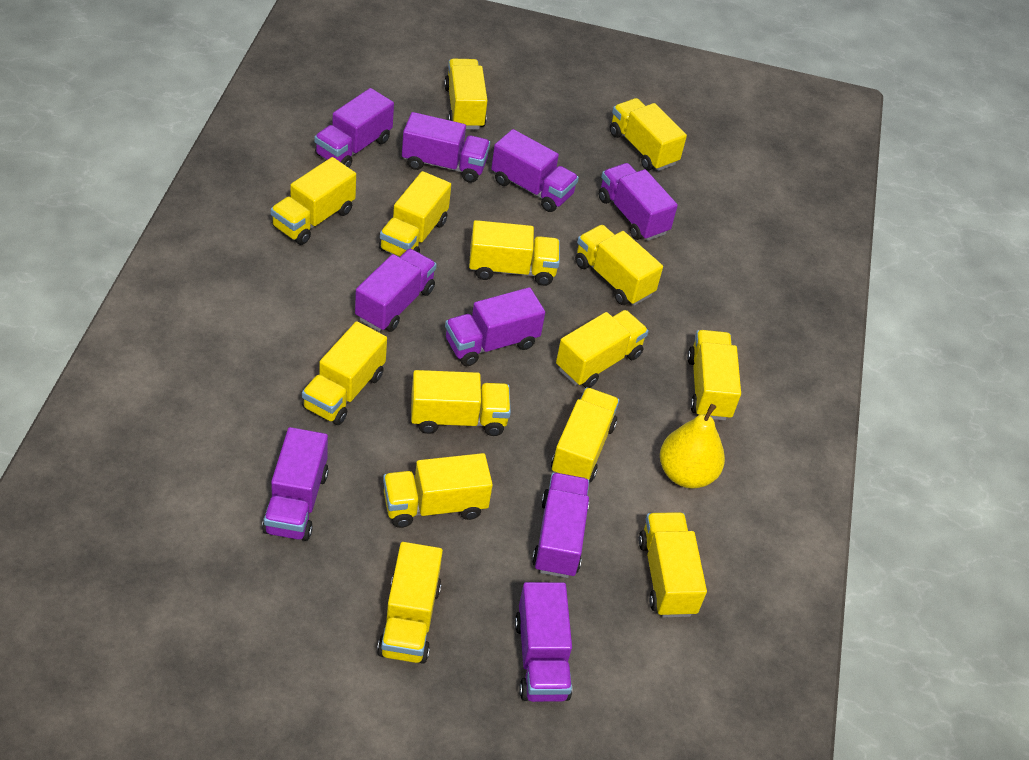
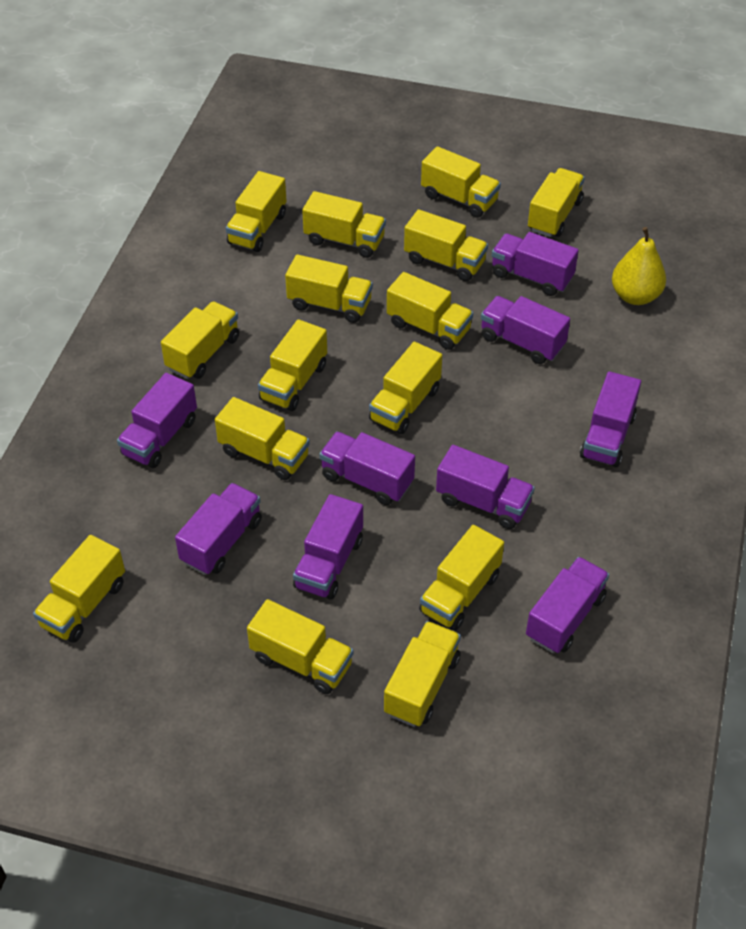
yellow truck: [271,157,356,245] [302,321,387,425] [377,542,443,664] [379,171,451,257] [383,453,493,528] [411,370,511,436] [444,59,488,129] [469,220,560,286] [551,387,619,482] [556,310,649,388] [575,225,663,306] [610,98,687,171] [639,512,707,617] [687,330,741,420] = 14 -> [33,535,125,643] [161,301,239,379] [215,397,310,480] [226,171,287,252] [247,599,353,694] [258,319,327,411] [285,255,373,323] [302,191,386,258] [369,342,442,434] [384,621,461,727] [387,272,473,350] [404,209,488,281] [419,525,504,631] [421,146,501,218] [528,168,585,237] = 15

